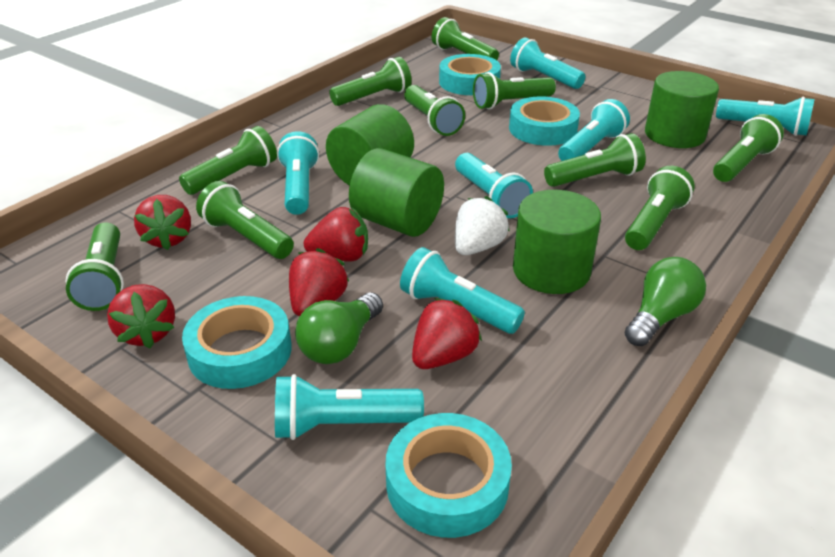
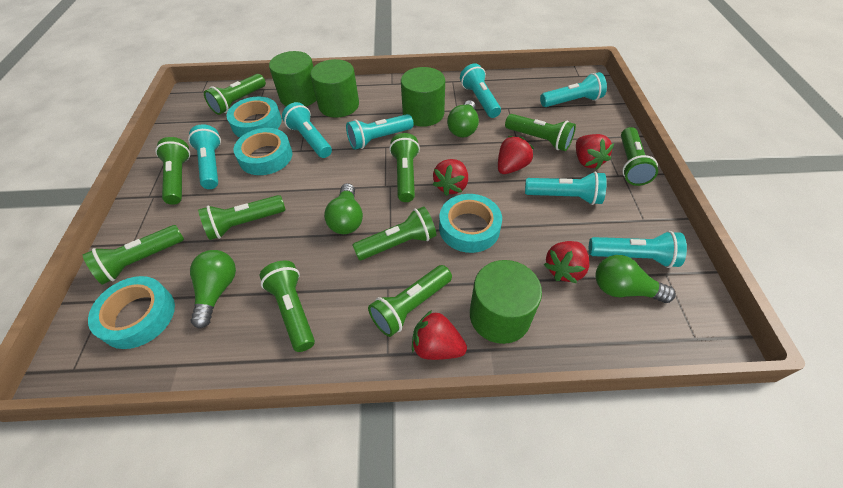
green light bulb: [295,292,383,364] [625,257,706,346] = 2 -> [190,250,236,329] [324,183,363,234] [447,100,479,137] [595,255,676,303] = 4
white strawberry: [455,196,510,255] = 1 -> none = 0

